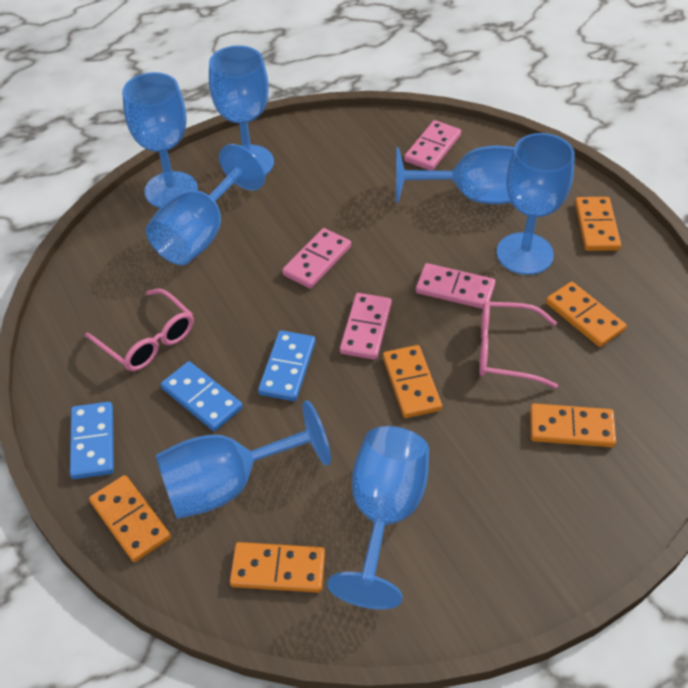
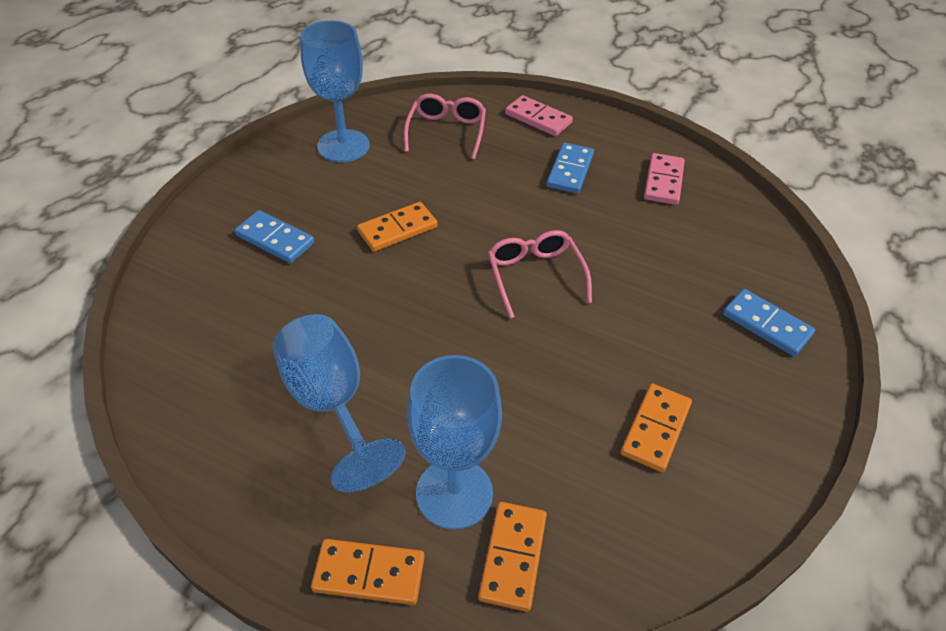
blue goblet: [122,72,198,208] [146,144,266,265] [156,401,331,519] [209,45,274,175] [327,426,429,609] [396,146,514,204] [497,133,575,275] = 7 -> [273,314,406,492] [300,20,369,162] [407,355,502,530] = 3
orange domino: [89,475,171,562] [230,542,325,593] [383,345,442,418] [530,403,616,447] [546,282,626,347] [575,197,621,251] = 6 -> [311,539,425,605] [357,202,437,252] [478,502,547,612] [620,383,692,472] = 4
pink domino: [282,228,351,289] [340,293,392,360] [404,120,461,171] [416,263,496,309] = 4 -> [505,95,573,136] [644,153,685,205] = 2

